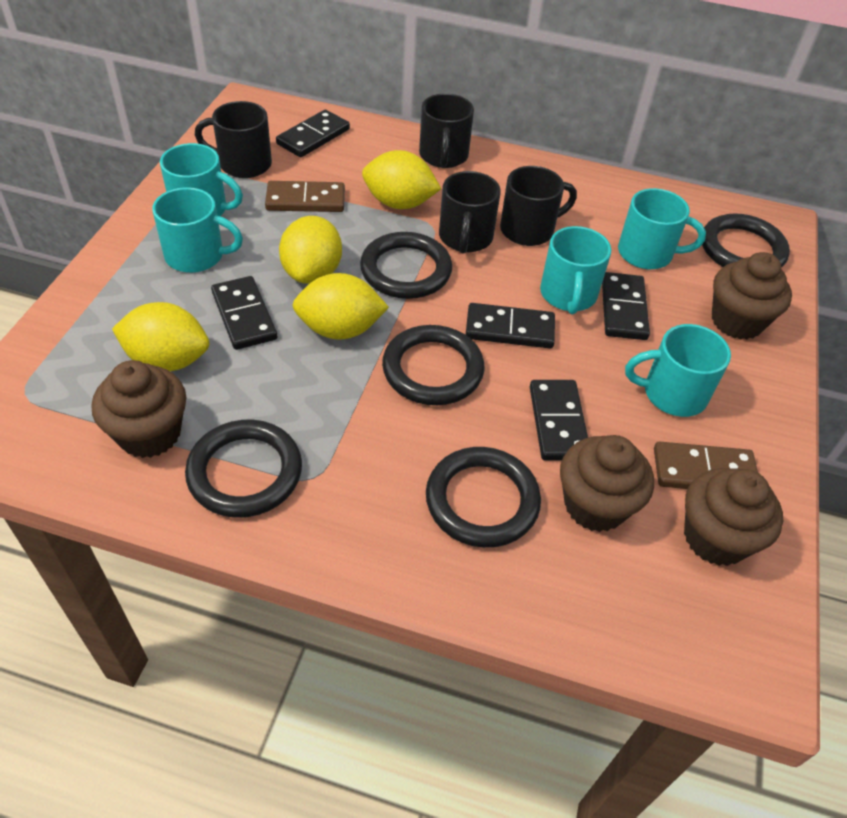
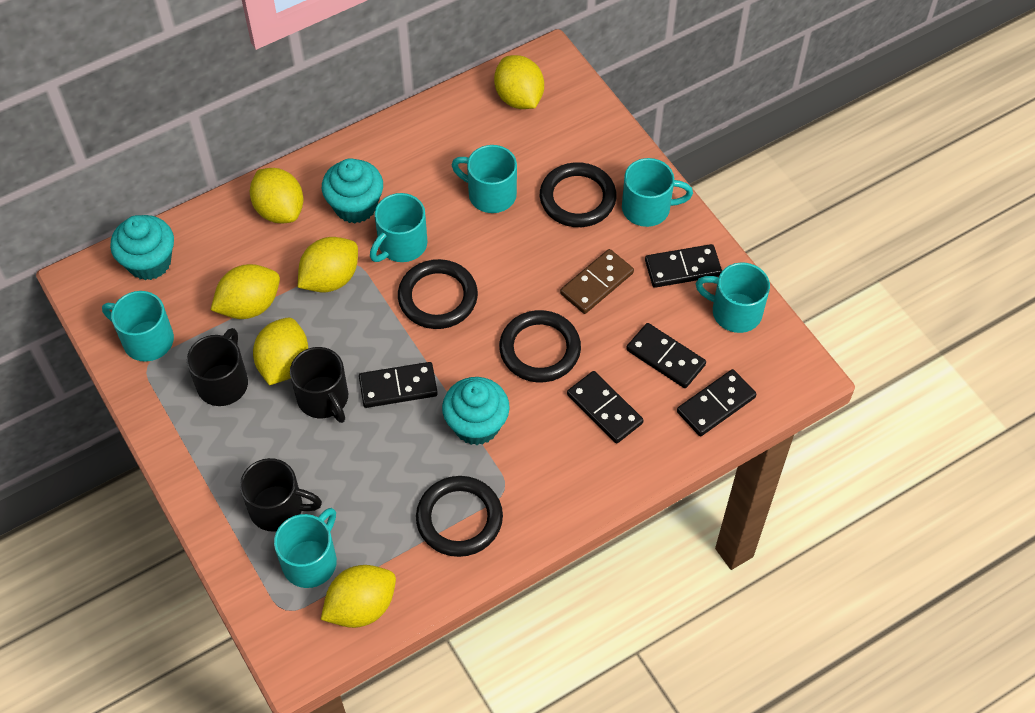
black mug: [195,101,272,178] [419,93,474,168] [439,171,501,253] [500,166,577,246] = 4 -> [187,328,248,406] [240,458,322,532] [290,347,348,423] = 3
black ring: [185,420,302,518] [360,232,452,299] [382,325,484,405] [426,447,541,548] [702,213,790,268] = 5 -> [398,259,478,329] [416,476,503,557] [499,310,581,382] [540,162,617,227] = 4
brown cupcake: [92,360,186,458] [560,435,654,532] [684,468,783,566] [712,252,792,340] = 4 -> none = 0
brown domino: [265,181,345,212] [654,441,758,489] = 2 -> [560,249,634,314] = 1
turquoise cupcake: none = 0 -> [110,215,174,280] [322,158,383,224] [442,377,510,445] = 3
turquoise mug: [152,187,243,273] [160,143,243,216] [540,226,611,314] [618,188,706,269] [625,324,731,417] = 5 -> [102,291,174,362] [274,508,337,588] [370,193,428,262] [452,145,517,213] [622,158,693,227] [696,262,770,333] = 6
yellow lemon: [112,302,210,371] [279,216,342,284] [292,273,389,340] [362,150,441,209] = 4 -> [211,264,280,319] [250,168,303,223] [253,318,308,385] [298,237,358,293] [321,565,396,628] [494,55,544,109] = 6

